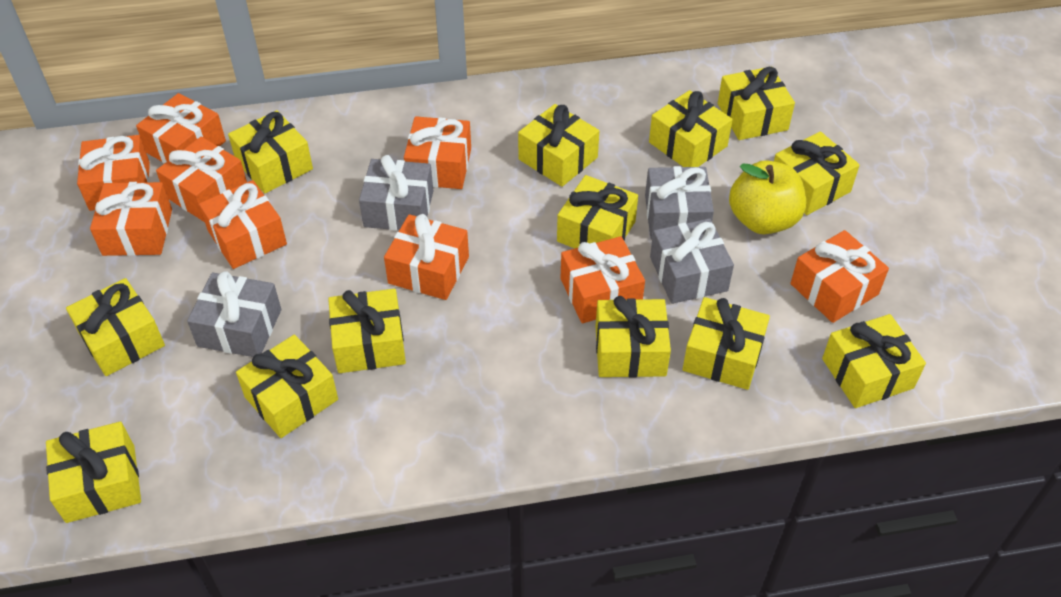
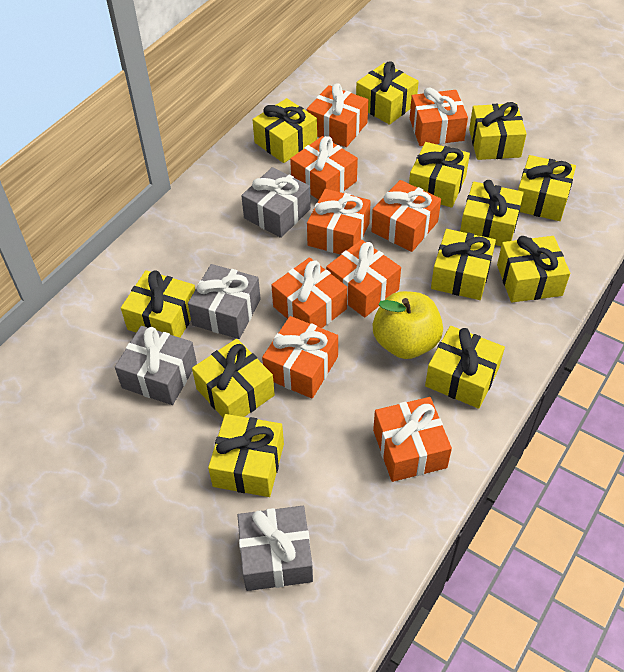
yellow gift: [46,422,141,523] [66,278,165,376] [228,110,313,193] [236,335,338,438] [328,289,406,373] [518,104,599,187] [557,175,638,248] [595,296,671,378] [649,90,733,167] [682,297,770,390] [718,67,795,140] [774,131,860,215] [822,314,926,408] = 13 -> [121,270,195,338] [192,339,275,418] [208,414,284,497] [252,98,317,163] [356,61,419,125] [409,142,470,208] [425,326,505,409] [431,229,496,300] [460,180,524,246] [469,102,527,160] [497,236,570,302] [518,155,576,221] = 12

